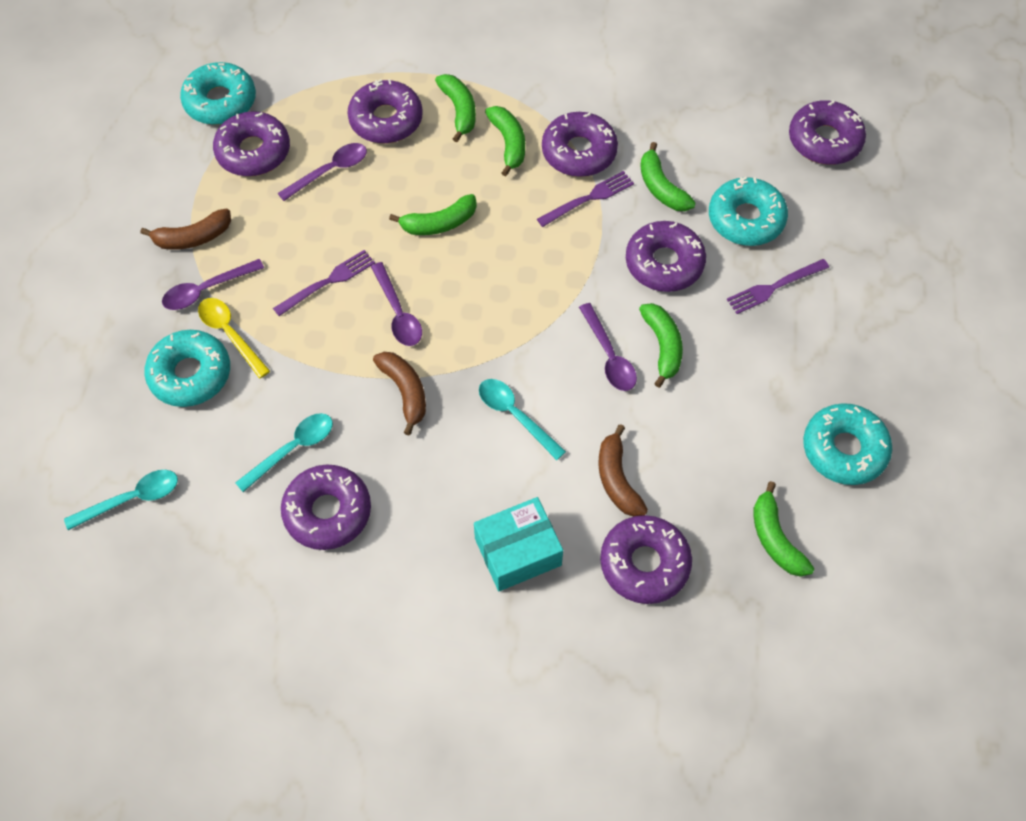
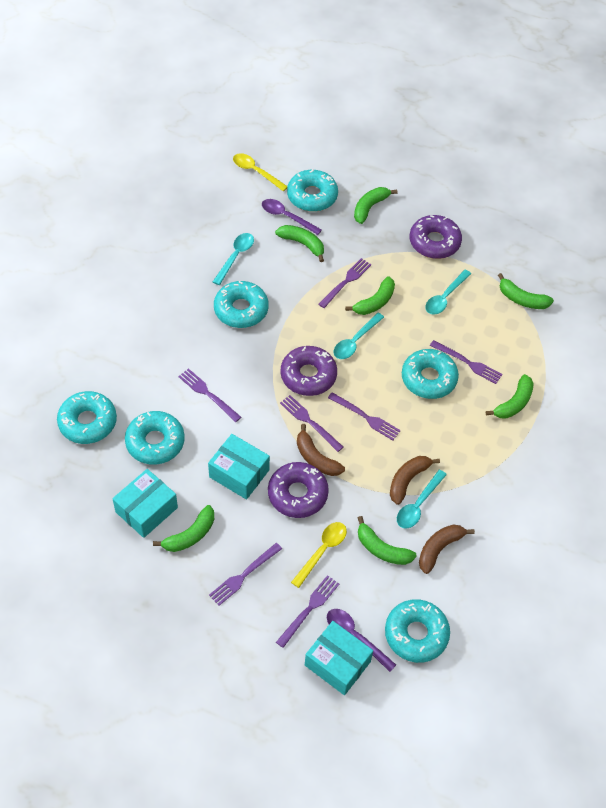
green banana: [389,194,477,235] [435,74,476,142] [485,106,525,177] [639,303,683,388] [640,142,696,211] [754,481,814,577] = 6 -> [153,505,214,552] [275,225,324,262] [345,276,395,315] [354,187,398,224] [358,516,417,565] [486,374,534,419] [498,273,554,309] = 7
purple donut: [213,111,290,176] [281,465,371,550] [347,79,423,143] [542,112,618,177] [600,515,692,604] [626,221,706,292] [789,100,866,165] = 7 -> [268,462,329,518] [281,346,337,396] [410,215,462,259] = 3
purple fork: [273,250,375,316] [537,171,634,227] [727,259,829,314] = 3 -> [178,368,241,422] [209,543,282,606] [276,575,339,648] [280,395,343,452] [318,258,371,308] [328,392,401,440] [430,340,503,384] = 7
purple spoon: [162,259,264,310] [278,143,367,201] [371,262,422,346] [579,303,637,391] = 4 -> [262,199,322,235] [327,609,396,672] = 2
turquoise box: [474,497,563,591] = 1 -> [112,469,178,538] [208,434,270,500] [305,621,373,695] = 3
turquoise donut: [144,330,230,407] [180,62,256,125] [709,177,788,246] [803,403,892,485] = 4 -> [57,391,117,444] [125,411,185,465] [214,281,269,328] [287,169,338,212] [385,599,450,663] [402,349,459,399] = 6
turquoise spoon: [64,470,178,530] [235,413,333,492] [479,379,566,460] = 3 -> [213,233,254,285] [334,313,384,359] [397,470,447,528] [425,270,471,314] = 4
yellow spoon: [198,298,270,378] = 1 -> [233,153,287,191] [291,522,347,588] = 2

